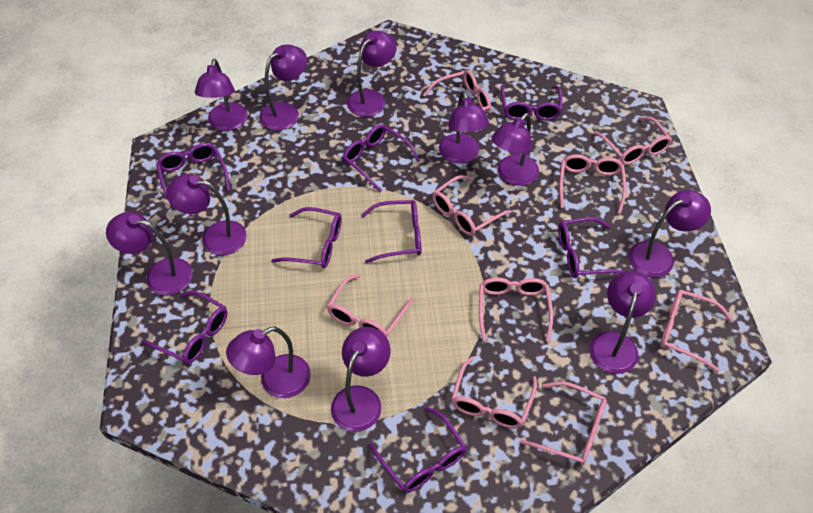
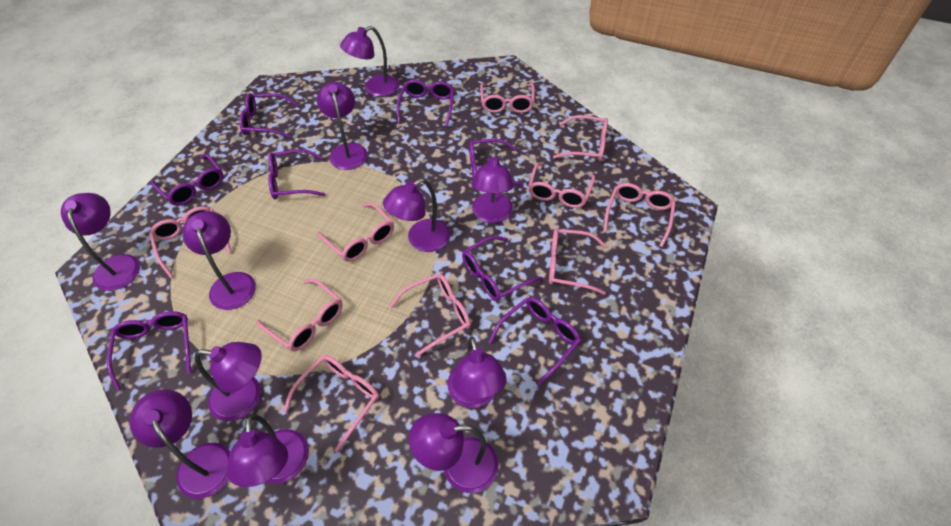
pink glasses: [327,274,414,337] [423,70,491,130] [432,175,512,236] [451,356,537,429] [479,277,553,342] [520,381,607,465] [559,154,626,214] [593,117,672,165] [660,290,733,372] = 9 -> [149,206,232,278] [256,279,343,351] [283,355,379,452] [317,203,394,262] [390,274,471,357] [480,83,535,113] [528,162,595,208] [549,229,607,295] [553,115,608,161] [603,183,675,247] = 10

